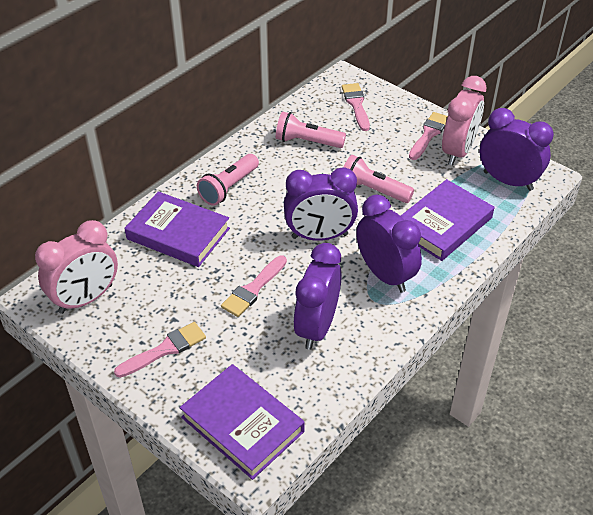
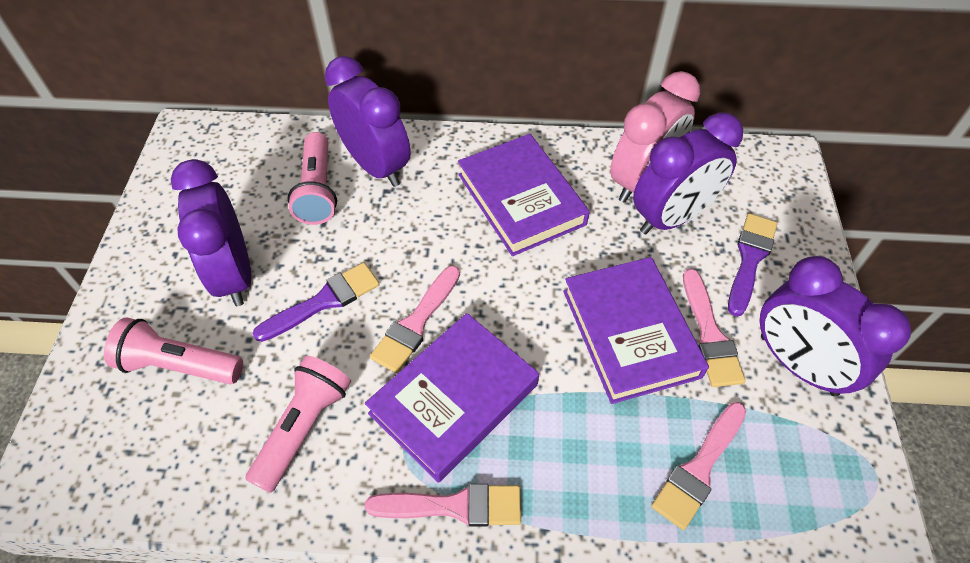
pink clock: [35,220,118,314] [442,76,487,165] = 2 -> [610,71,700,203] = 1
purple brush: none = 0 -> [253,263,379,342] [728,213,777,317] = 2

